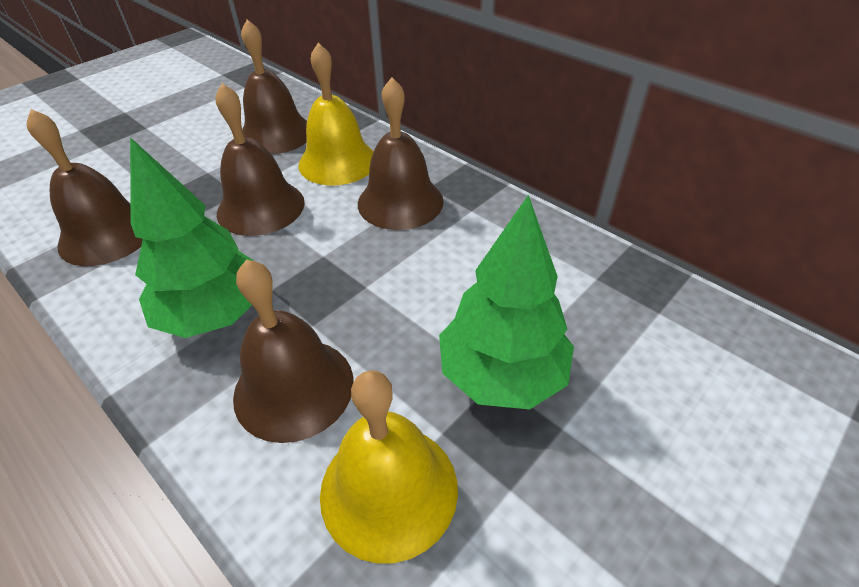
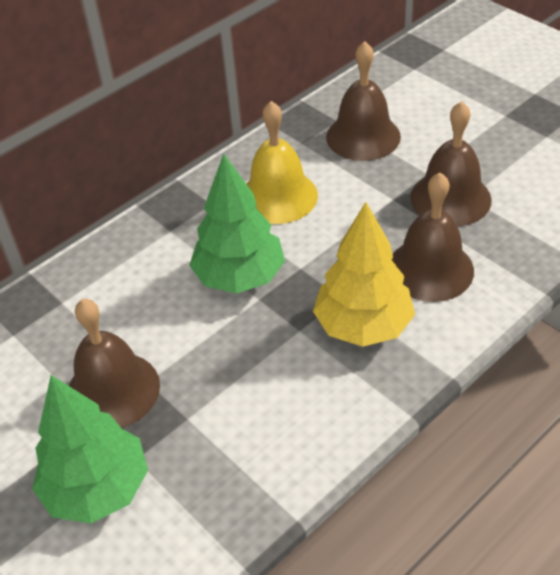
brown bell: [26,109,143,266] [215,83,305,236] [233,259,354,443] [241,19,307,155] [358,77,444,230] = 5 -> [69,299,160,428] [326,41,401,161] [392,172,474,302] [410,101,492,226] = 4
yellow bell: [298,43,374,185] [320,370,458,563] = 2 -> [246,101,318,224] = 1
yellow tree: none = 0 -> [313,202,415,347] = 1

